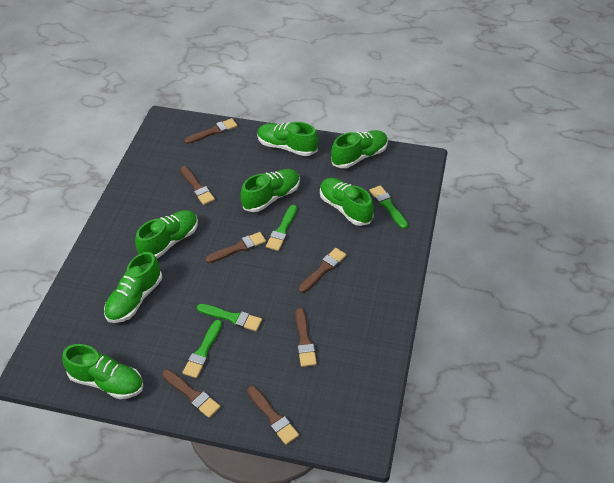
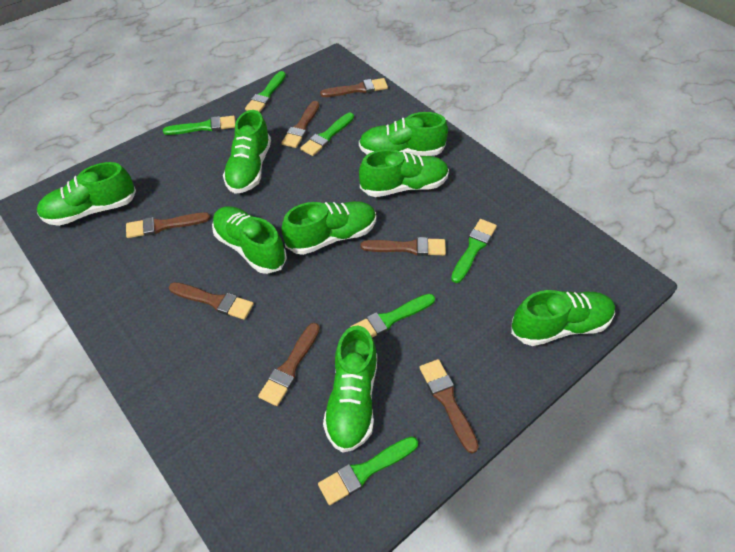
green brush: [182,320,222,378] [197,304,262,331] [266,205,297,251] [369,185,408,229] = 4 -> [163,116,236,135] [245,71,286,112] [300,113,354,156] [318,436,418,505] [351,294,435,338] [451,219,497,283] = 6
green shoe: [62,344,143,399] [104,252,162,323] [135,210,198,258] [241,169,300,212] [257,122,318,156] [320,178,374,226] [331,130,388,169] = 7 -> [37,162,136,226] [212,206,287,274] [223,110,271,194] [282,201,376,255] [323,326,377,453] [359,112,448,156] [359,149,449,197] [511,290,615,346] = 8

